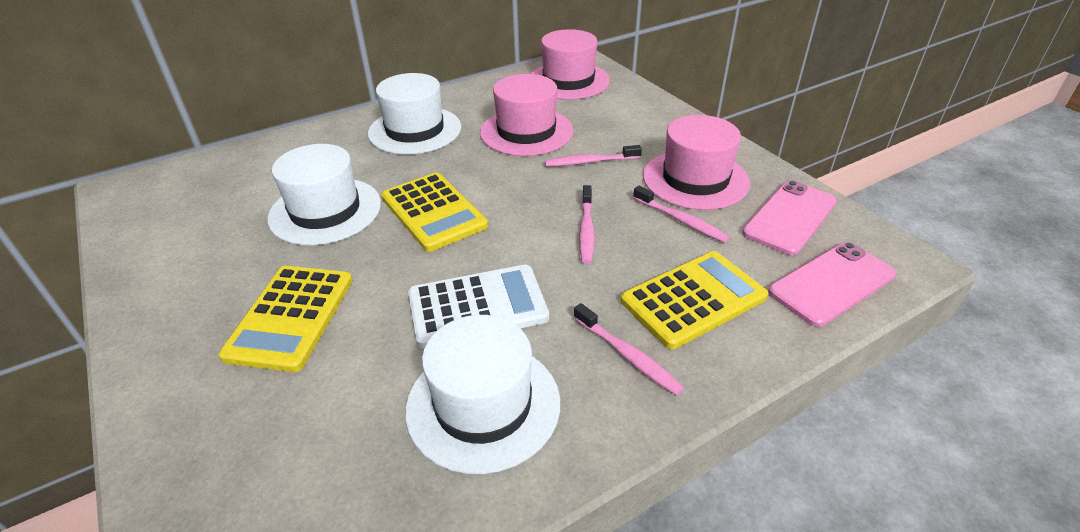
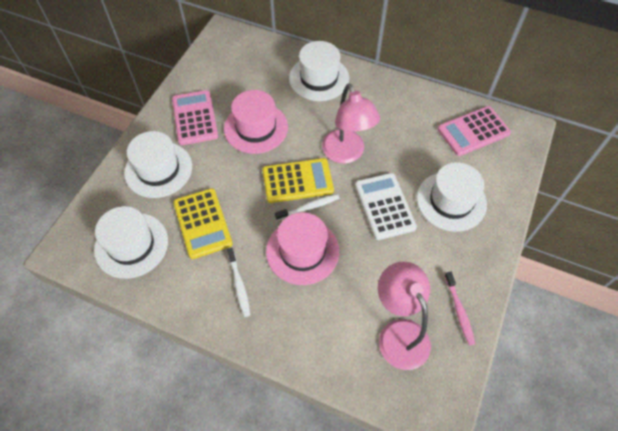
pink calculator: none = 0 -> [172,90,218,145] [438,106,511,156] = 2
pink hat: [480,74,573,156] [531,29,610,100] [643,115,750,210] = 3 -> [224,90,288,154] [266,212,339,285] = 2
pink lamp: none = 0 -> [322,84,380,163] [378,262,431,370] = 2
pink phone: [742,180,837,255] [768,242,896,327] = 2 -> none = 0
pink toothbrush: [545,145,642,167] [573,303,684,396] [579,185,595,264] [633,186,730,243] = 4 -> [445,272,475,346] = 1
white hat: [267,144,381,245] [368,73,461,155] [405,315,560,474] = 3 -> [94,206,168,279] [124,131,192,198] [289,41,349,101] [417,162,487,232] = 4
white toothbrush: none = 0 -> [227,248,250,317] [275,194,340,221] = 2
yellow calculator: [219,266,353,372] [381,172,488,252] [621,251,768,349] = 3 -> [173,188,233,259] [262,158,334,203] = 2

